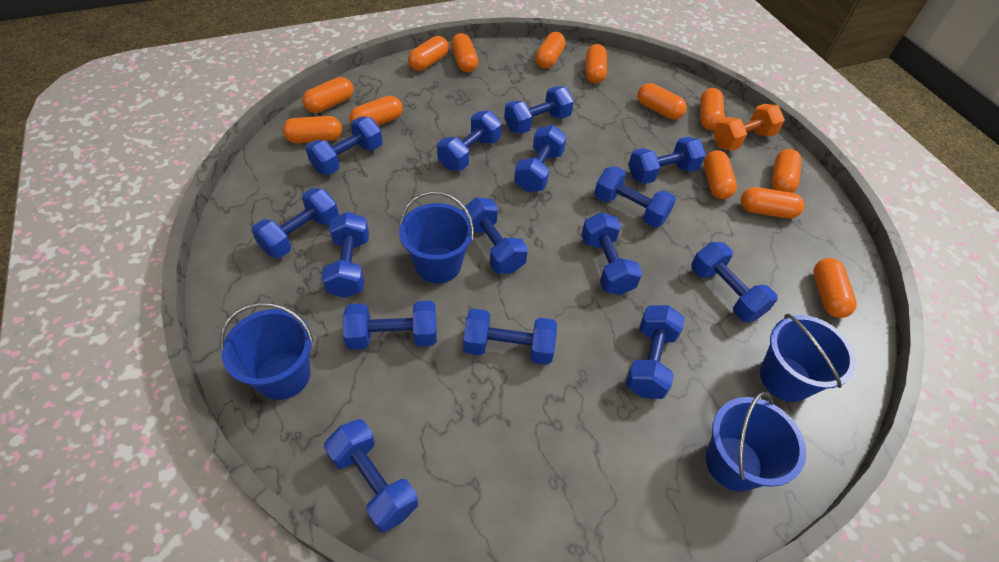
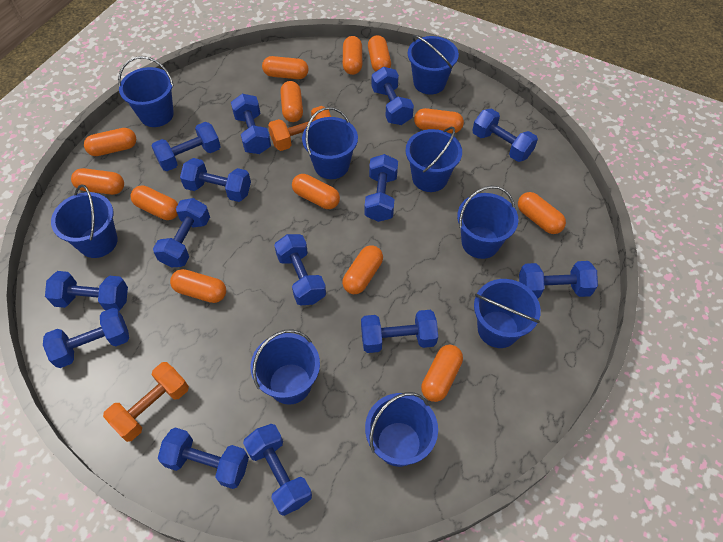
blue bucket: [220,303,314,400] [399,191,474,283] [706,392,806,492] [760,314,856,402] = 4 -> [51,184,118,258] [118,56,174,127] [251,329,320,405] [302,107,358,179] [365,392,438,467] [406,127,462,192] [408,35,459,94] [457,186,518,259] [474,279,541,348] = 9
blue dumbbell: [251,188,339,258] [306,117,383,175] [322,212,369,298] [324,419,418,533] [343,301,437,350] [437,111,502,171] [462,198,528,274] [463,308,557,365] [504,86,574,134] [514,125,567,192] [581,212,642,295] [594,166,676,228] [626,305,685,399] [628,137,706,184] [691,242,778,322] = 15 -> [43,308,129,368] [45,271,128,311] [152,122,221,171] [153,198,210,267] [158,427,249,489] [180,158,251,202] [231,94,271,154] [243,424,312,516] [274,234,326,306] [361,310,438,353] [365,154,398,222] [371,67,414,125] [472,108,538,162] [519,261,598,299] = 14
orange dumbbell: [713,104,785,151] = 1 -> [103,362,189,442] [268,106,331,151] = 2

